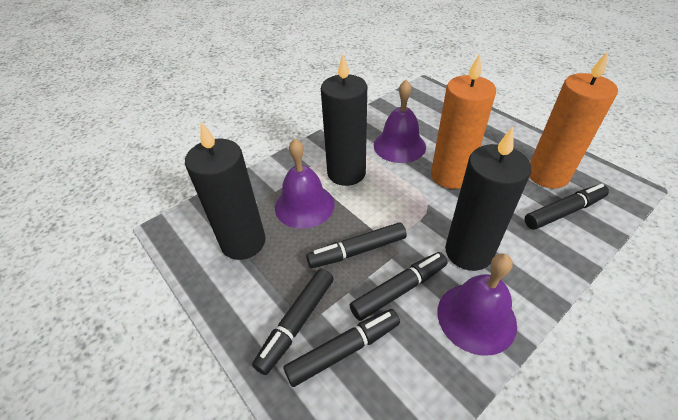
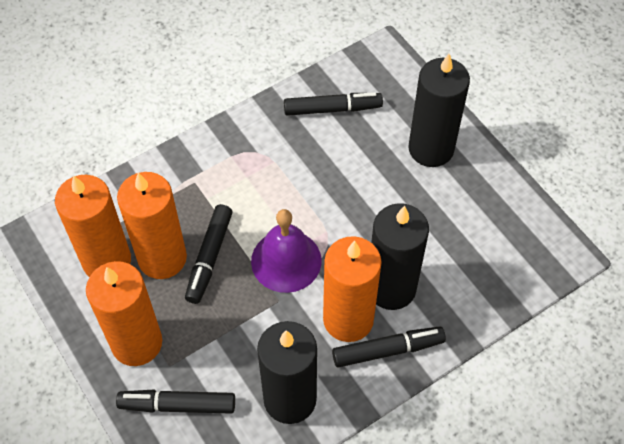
black marker: [252,269,334,375] [283,309,400,387] [306,222,407,268] [350,252,448,321] [525,184,609,230] = 5 -> [116,390,235,414] [185,204,233,304] [284,92,383,116] [332,326,446,368] = 4
orange candle: [431,53,496,189] [529,51,618,189] = 2 -> [55,175,131,277] [86,261,162,366] [117,172,187,279] [323,236,382,342] = 4
purple bell: [275,139,334,229] [374,80,426,163] [437,254,517,356] = 3 -> [251,209,322,293] = 1

